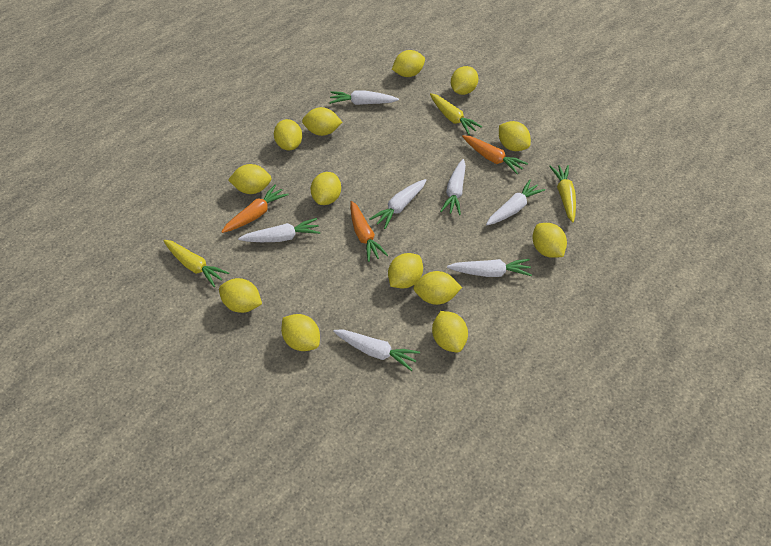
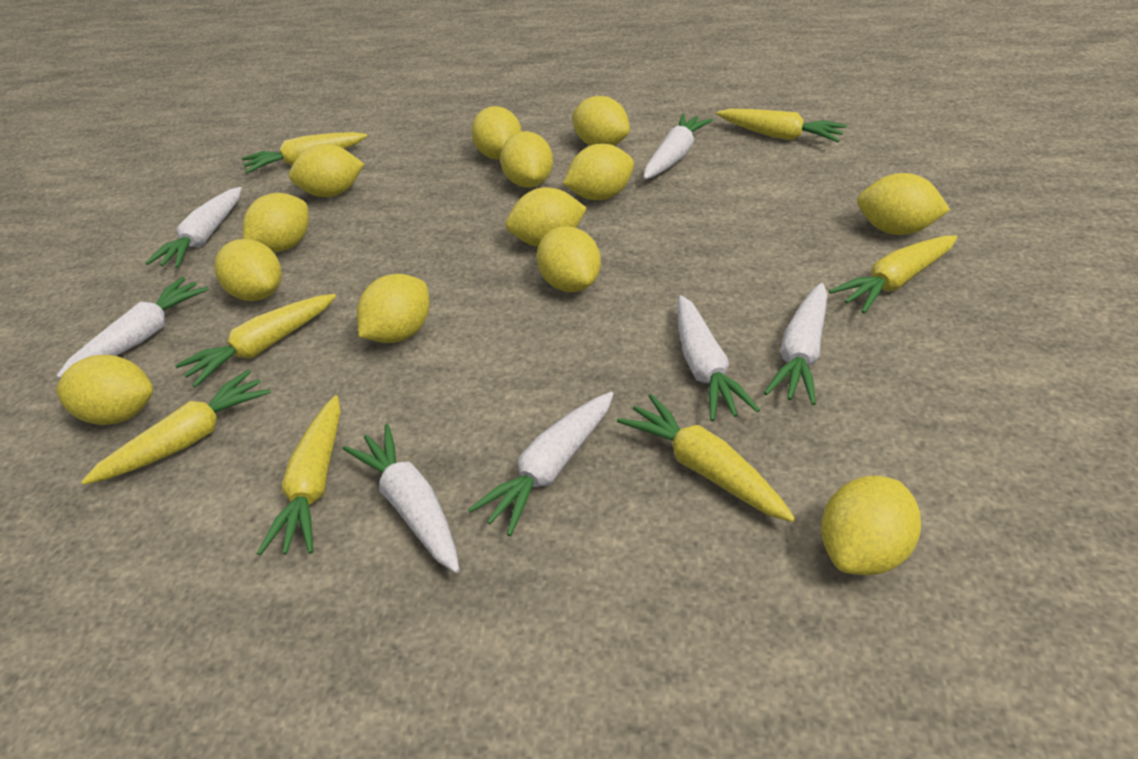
orange carrot: [221,185,289,233] [350,201,388,262] [462,135,528,175] = 3 -> none = 0
yellow carrot: [163,240,229,287] [430,93,482,135] [549,165,576,222] = 3 -> [81,369,271,485] [175,294,336,388] [242,132,367,174] [257,395,341,555] [617,394,795,522] [716,109,847,142] [829,235,958,313] = 7

